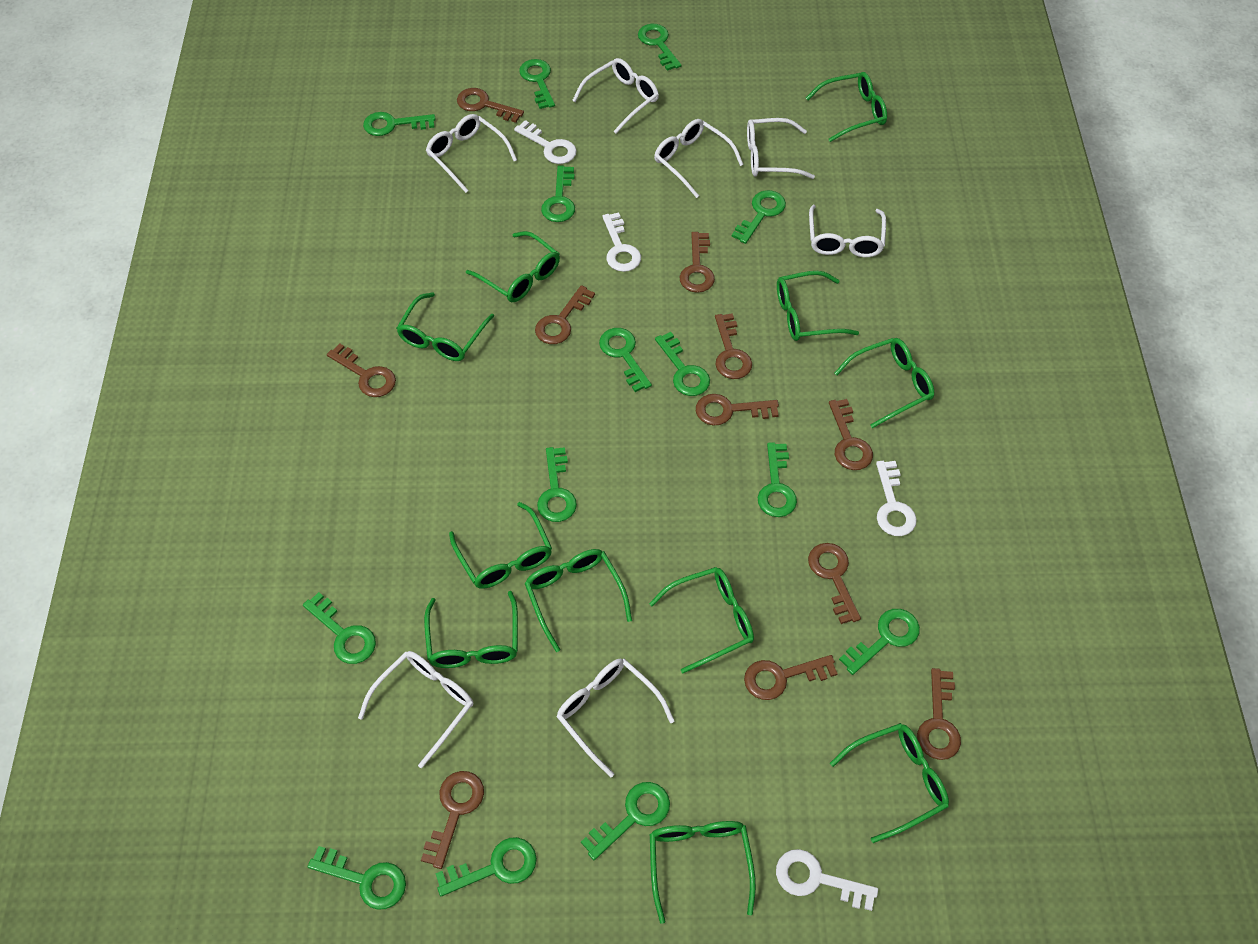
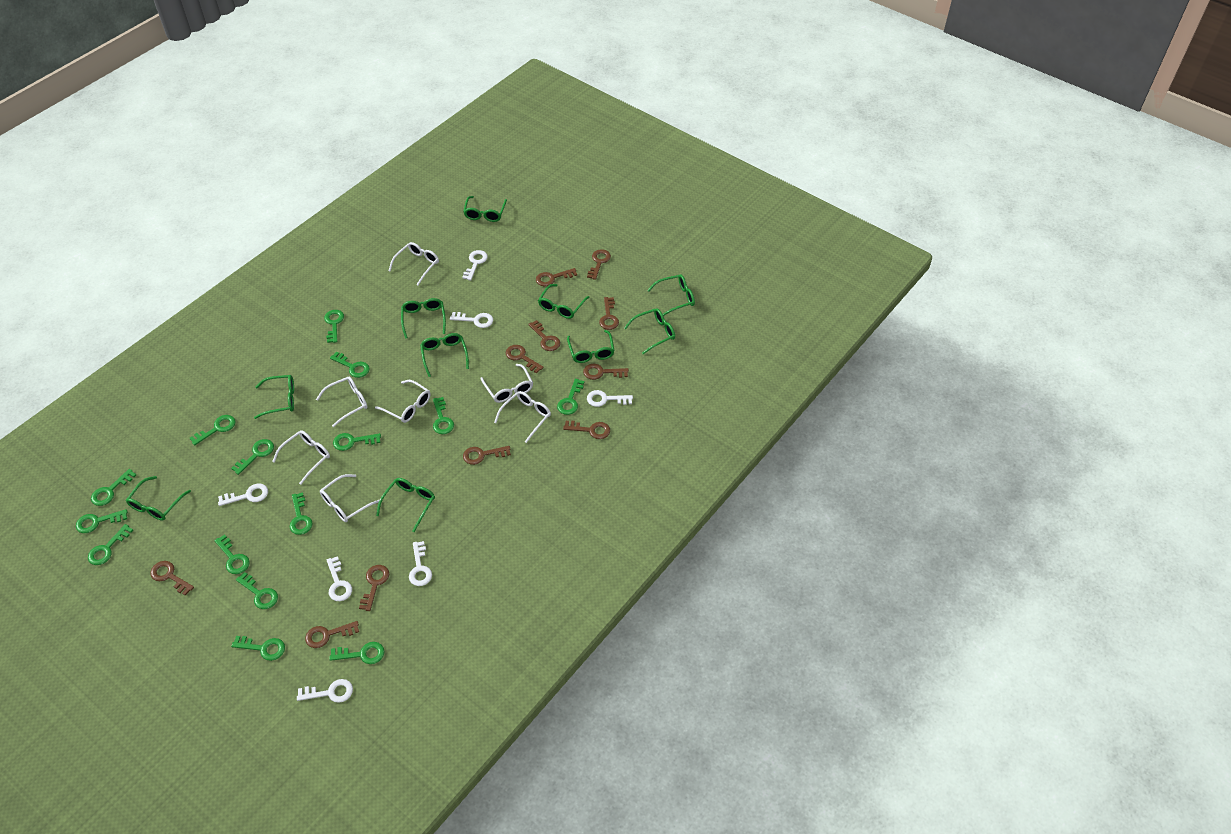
green glasses: [396,292,494,361] [424,591,518,668] [449,502,552,589] [466,231,560,302] [525,549,632,652] [649,567,754,673] [650,821,756,924] [777,271,859,341] [806,72,887,142] [830,723,949,843] [835,338,934,428] = 11 -> [126,476,191,521] [254,375,294,419] [376,478,435,532] [401,298,446,339] [420,333,469,377] [463,196,507,222] [538,284,590,319] [567,330,615,363] [624,308,675,354] [647,275,695,316] = 10
green key: [303,592,376,664] [308,846,406,910] [363,112,436,136] [435,837,537,896] [519,59,555,109] [537,447,577,522] [541,165,575,222] [581,782,670,860] [599,328,652,392] [638,24,682,71] [655,332,710,396] [732,190,786,244] [758,442,797,517] [839,609,920,675] = 14 -> [76,509,128,533] [88,524,133,565] [91,469,136,506] [190,415,235,446] [214,534,250,574] [231,439,274,475] [231,636,285,661] [236,572,278,609] [290,493,313,535] [324,310,344,343] [329,642,385,664] [330,352,370,378] [333,433,381,451] [433,397,454,434] [557,379,584,415] = 15
white key: [514,120,577,164] [602,212,641,272] [776,849,878,911] [876,461,917,536] = 4 -> [218,484,268,506] [297,679,353,703] [326,556,352,601] [409,541,432,586] [450,312,493,328] [462,250,488,280] [587,390,633,407] = 7

